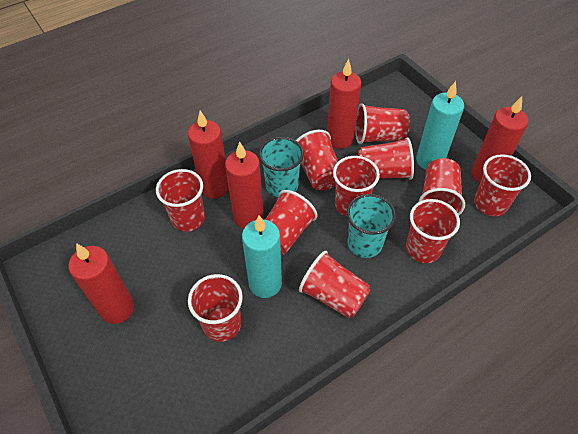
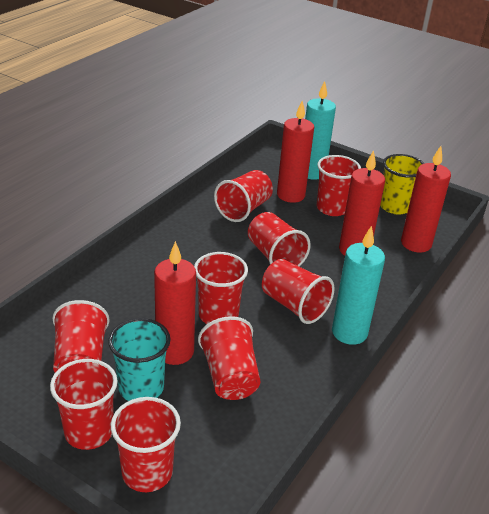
red candle: [68,243,134,324] [188,110,229,199] [225,141,264,228] [327,59,362,149] [471,96,528,183] = 5 -> [154,241,196,365] [277,101,314,203] [339,150,385,256] [401,146,451,253] = 4
red cup: [156,169,205,232] [188,274,243,342] [265,190,317,255] [296,130,338,190] [299,251,370,318] [333,156,380,217] [355,103,410,144] [358,137,414,180] [406,199,460,263] [418,158,465,215] [474,154,531,217] = 11 -> [50,359,118,450] [52,300,110,373] [111,397,181,492] [194,252,248,324] [198,316,261,400] [214,170,273,222] [248,212,311,266] [262,259,335,324] [316,155,361,216] = 9
turquoise cup: [259,137,304,197] [346,194,396,258] = 2 -> [108,318,171,401] = 1
yellow cup: none = 0 -> [380,154,424,215] = 1

